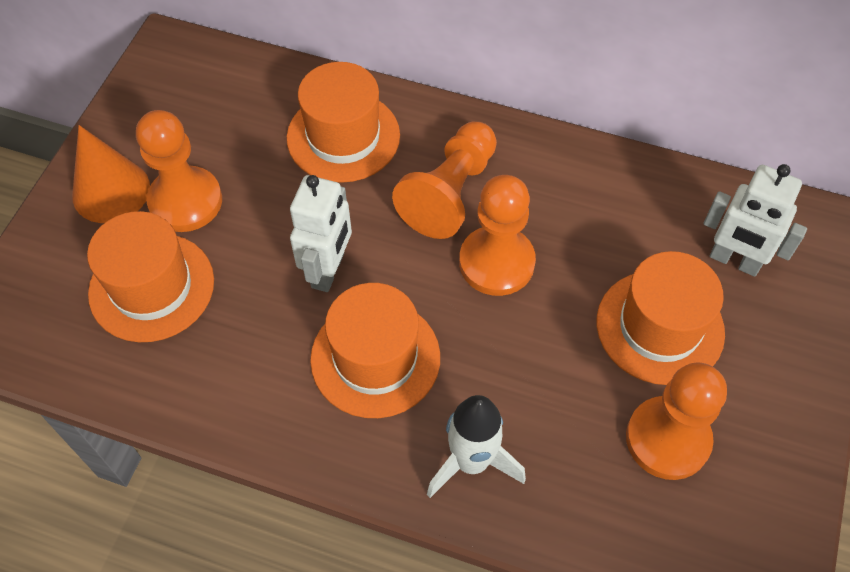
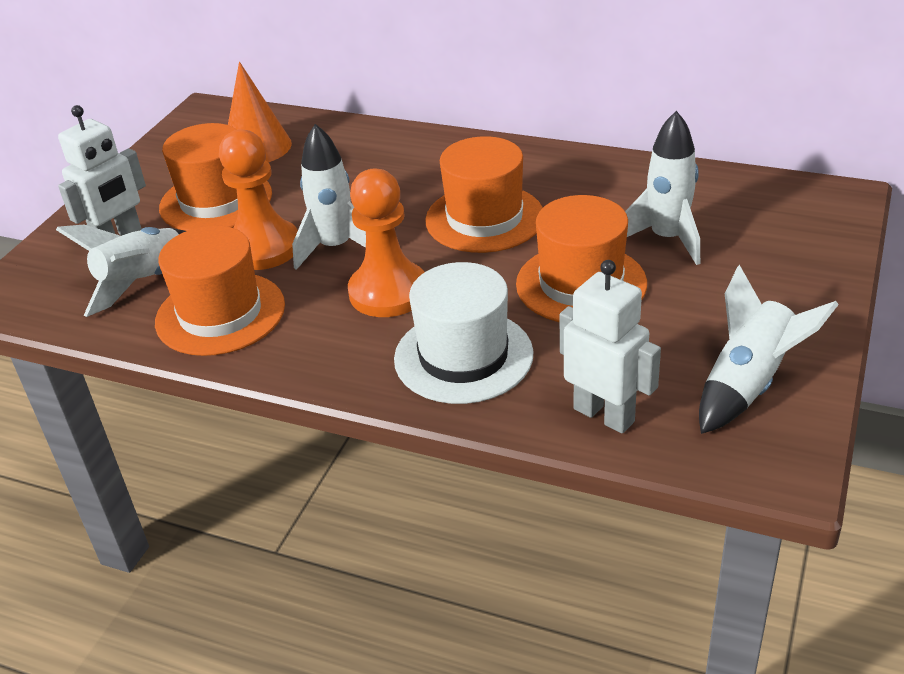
orange pawn: [136,110,222,232] [392,122,497,239] [459,175,536,296] [626,362,727,480] = 4 -> [219,129,298,270] [348,169,424,317] = 2
white hat: none = 0 -> [394,262,533,404] = 1
white rocket: [427,395,526,498] = 1 -> [56,225,186,317] [292,124,366,270] [625,111,700,265] [699,265,839,434] = 4

